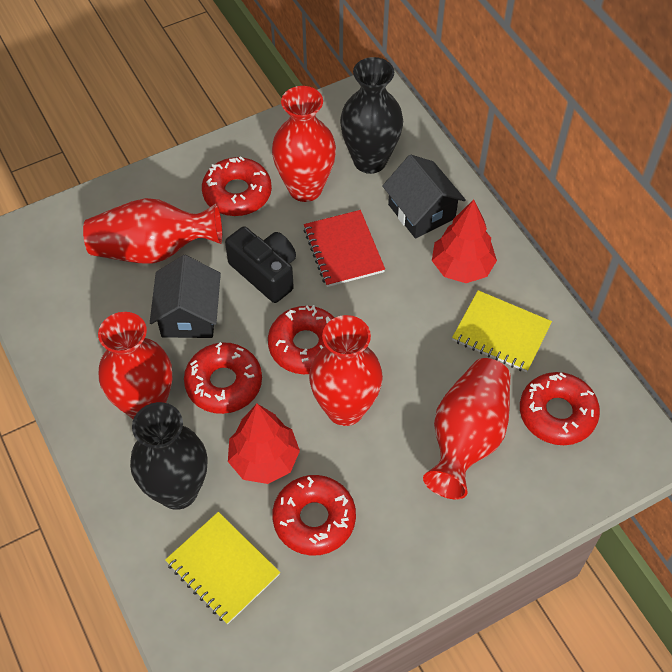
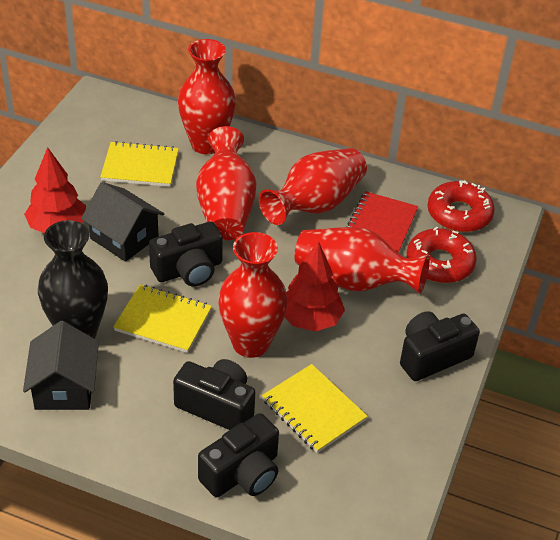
black camera: [225,226,296,303] = 1 -> [149,222,223,286] [173,359,255,430] [198,413,279,497] [400,311,480,381] = 4
black vase: [130,402,207,510] [340,57,403,174] = 2 -> [38,220,108,339] = 1
red donut: [184,342,262,414] [202,156,272,216] [268,305,335,374] [272,475,356,556] [520,372,600,445] = 5 -> [407,227,477,283] [427,180,495,232] = 2
yellow notebook: [165,512,280,624] [452,290,552,372] = 2 -> [100,141,179,187] [114,285,212,353] [262,364,368,453] = 3

